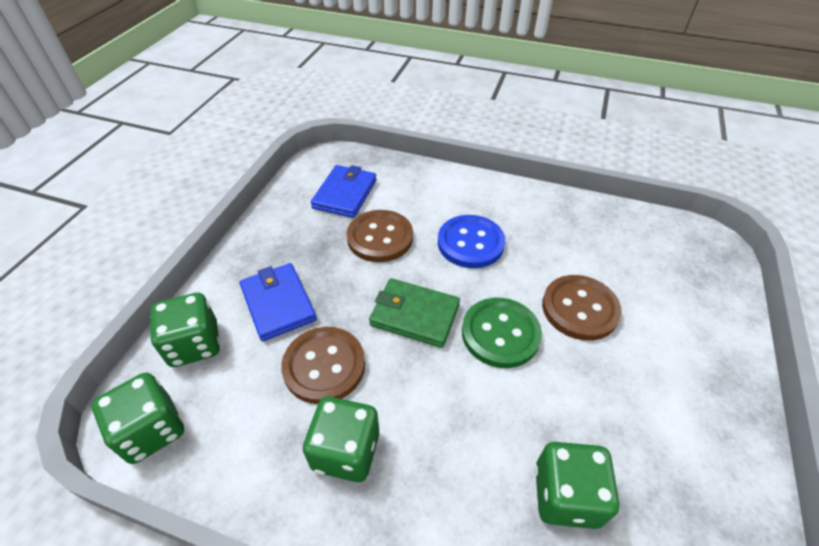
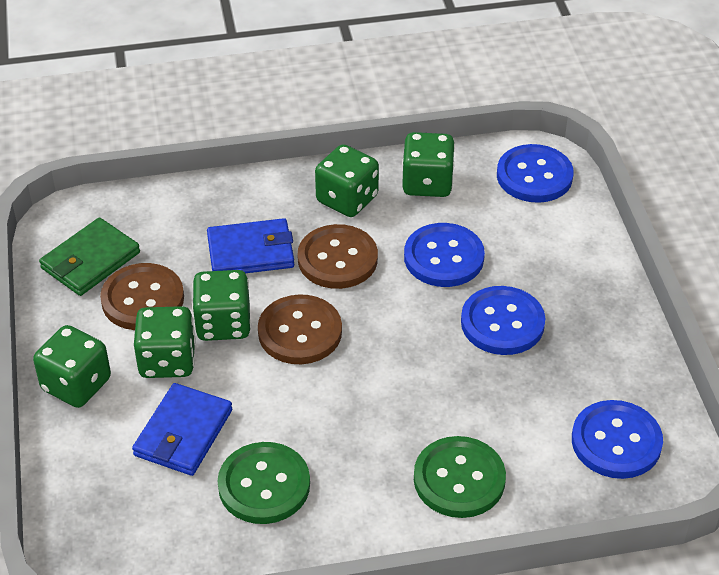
blue button: [438,215,505,268] = 1 -> [404,223,485,287] [461,286,545,355] [497,144,574,203] [572,400,663,479] = 4
green button: [462,298,542,368] = 1 -> [217,442,310,524] [414,436,506,518] = 2
green dice: [92,373,184,464] [150,293,220,367] [303,397,379,482] [535,442,619,529] = 4 -> [33,325,111,408] [134,306,196,378] [192,270,251,341] [315,144,379,217] [402,132,455,197] = 5

